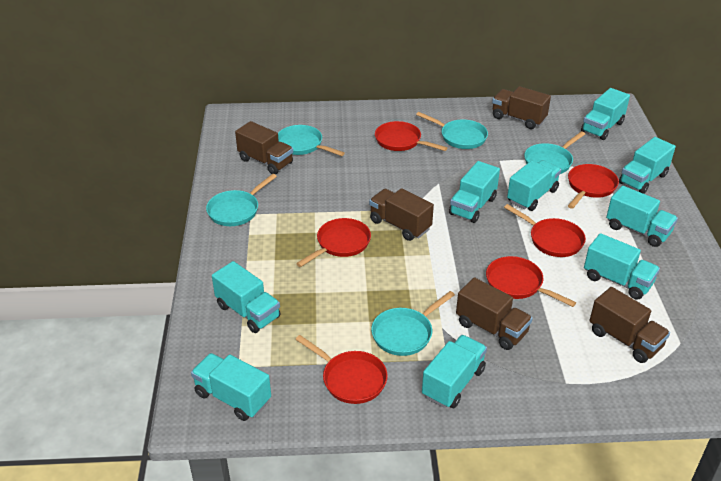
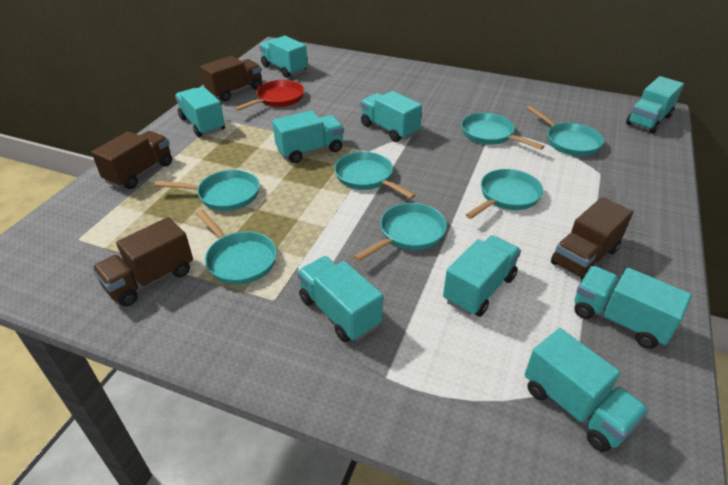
brown truck: [235,121,293,174] [369,188,434,241] [456,277,533,350] [492,86,551,129] [589,287,670,363] = 5 -> [91,131,172,189] [92,217,193,306] [200,56,262,101] [551,197,633,280] = 4
red pan: [295,335,388,404] [296,218,371,267] [375,121,447,151] [486,256,576,307] [504,204,586,257] [568,164,619,209] = 6 -> [234,80,304,111] = 1
turquoise pan: [206,174,277,226] [278,125,345,156] [371,291,455,356] [416,112,488,149] [524,131,585,174] = 5 -> [154,170,260,211] [196,209,277,285] [334,152,416,199] [354,203,447,261] [461,113,544,150] [465,169,543,219] [527,106,604,156] = 7

